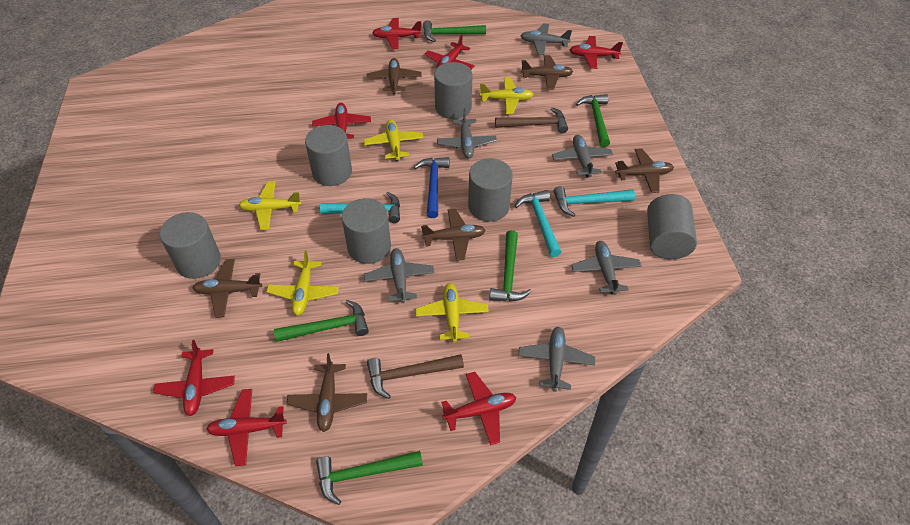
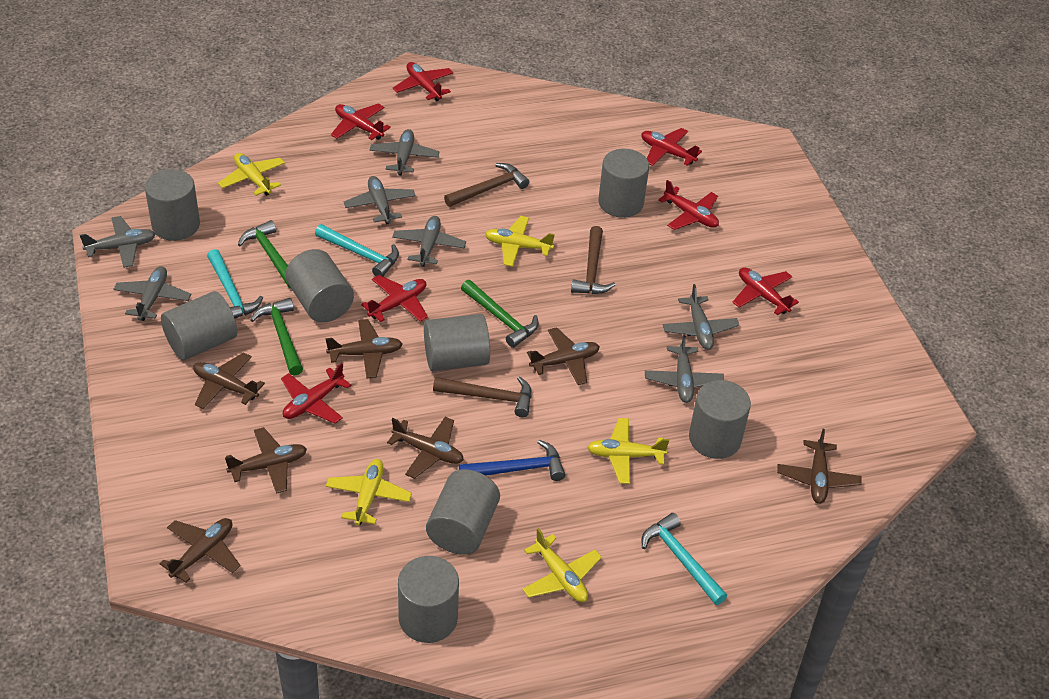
brown hammer: [367,354,464,399] [495,107,568,133] = 2 -> [433,376,532,417] [444,163,530,207] [571,226,615,294] = 3
brown plane: [193,259,262,318] [287,353,367,432] [367,58,422,95] [421,209,486,261] [521,55,573,90] [615,148,674,193] = 6 -> [160,518,241,583] [193,352,265,409] [225,427,307,494] [325,319,403,378] [387,417,464,479] [527,327,600,385] [777,429,862,504] = 7
green hammer: [274,300,369,342] [316,451,423,505] [423,21,486,42] [489,230,532,301] [576,94,610,147] = 5 -> [238,220,291,289] [250,298,303,376] [461,280,539,348] = 3
grey cylinder: [160,212,221,279] [305,125,352,186] [342,198,391,264] [434,62,473,119] [468,158,513,222] [647,194,697,260] = 6 -> [145,169,200,241] [161,291,237,360] [285,249,354,322] [398,556,459,643] [424,314,490,371] [426,469,500,555] [598,149,649,218] [689,380,751,459] = 8
grey plane: [364,248,434,303] [437,108,497,159] [518,327,595,392] [521,23,572,55] [552,135,613,178] [571,241,641,295] = 6 -> [80,216,156,268] [113,266,191,321] [344,176,416,225] [370,129,440,176] [392,216,466,267] [645,333,724,403] [663,284,739,350] = 7

